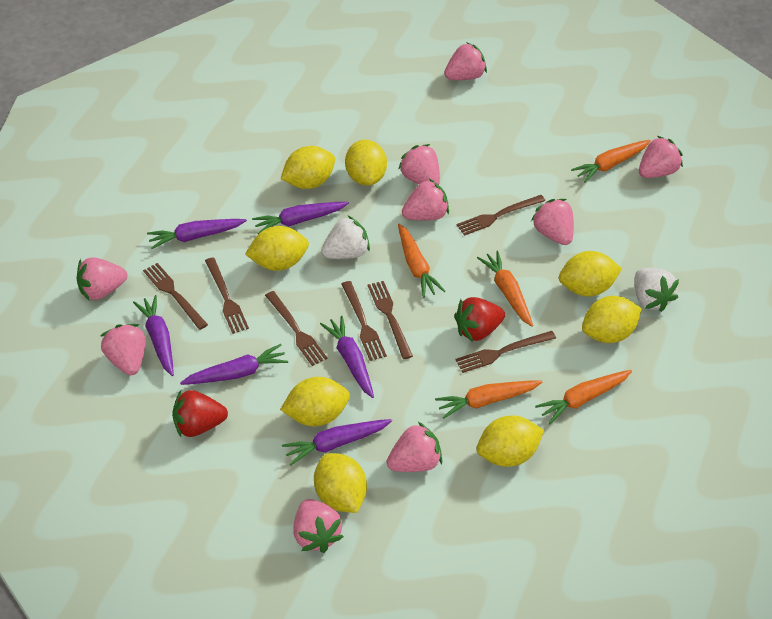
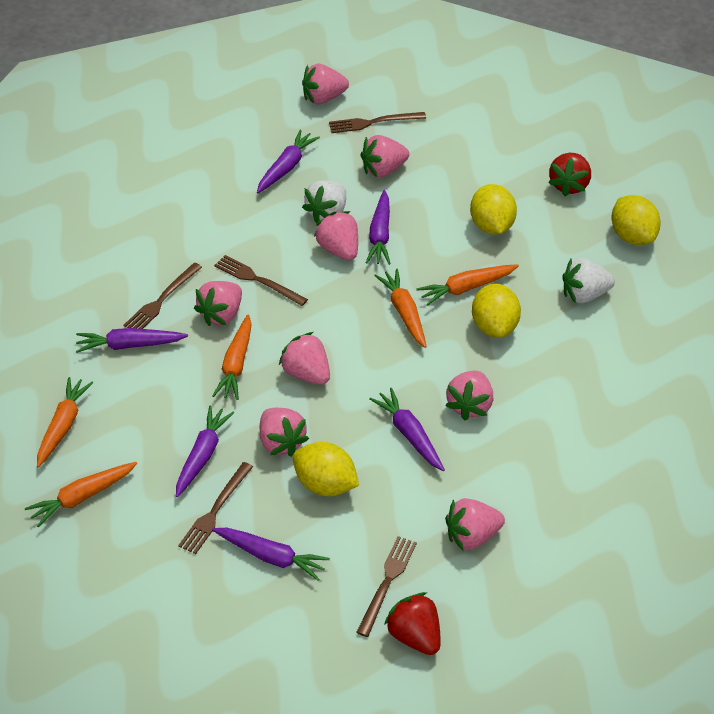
brown fork: [143,263,208,330] [205,257,249,334] [265,291,327,366] [341,281,387,361] [368,281,413,359] [455,331,556,373] [457,195,545,236] = 7 -> [123,263,202,329] [178,462,253,554] [214,255,308,306] [329,112,426,133] [356,536,417,637] = 5
pink strawberry: [77,257,128,300] [100,324,146,375] [293,499,343,553] [387,422,442,472] [398,144,440,185] [402,179,449,220] [444,42,487,80] [531,199,574,245] [639,136,683,178] = 9 -> [194,281,242,326] [260,408,309,457] [279,332,330,385] [302,64,349,104] [314,211,358,261] [360,135,409,177] [445,371,493,421] [445,498,505,550] = 8
yellow lemon: [245,226,309,271] [280,377,350,426] [281,146,335,189] [314,453,367,513] [345,140,387,186] [477,415,544,467] [559,251,622,297] [582,296,642,343] = 8 -> [293,442,359,496] [470,184,517,235] [472,284,521,338] [611,195,661,245] = 4

